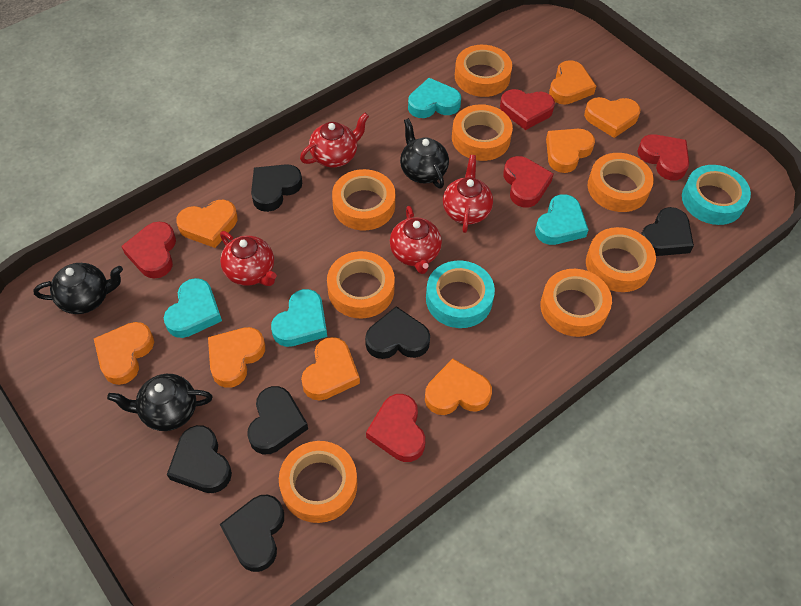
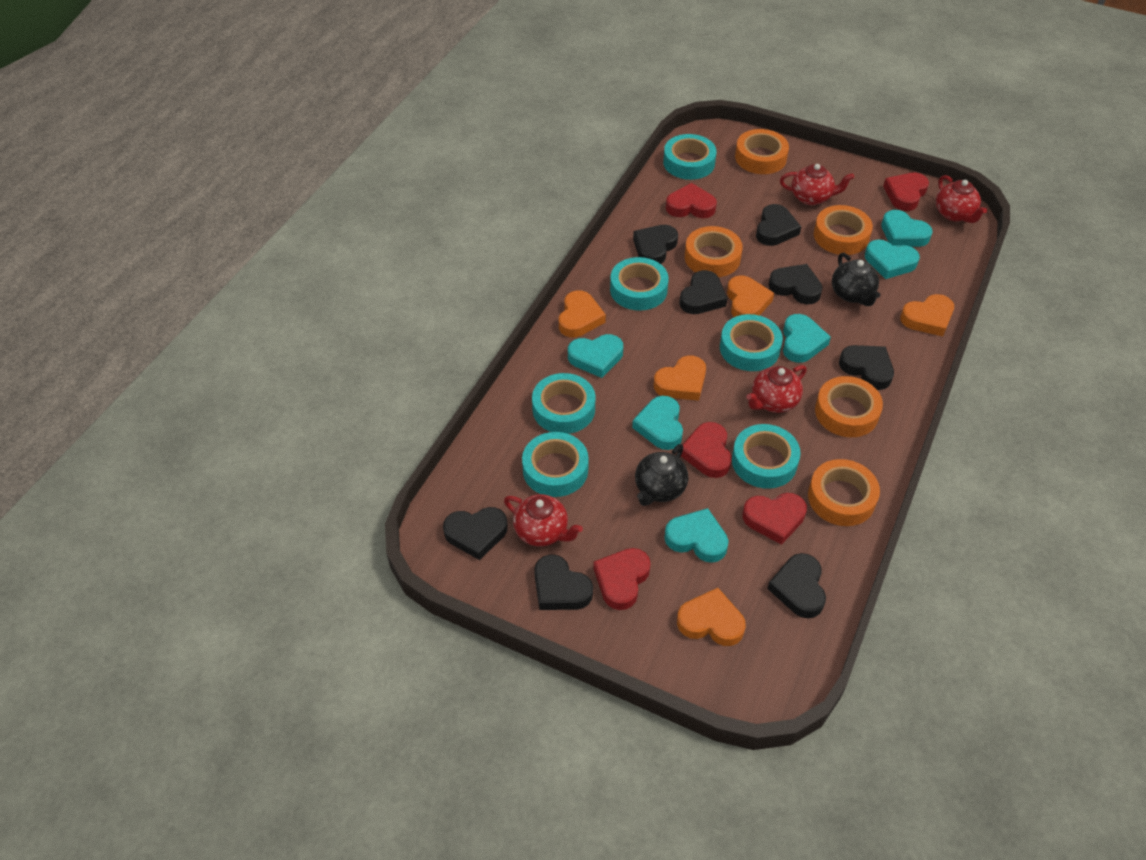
black heart: [167,425,232,493] [220,495,284,572] [247,386,308,454] [251,164,302,212] [365,306,430,359] [641,207,694,256] = 6 -> [443,507,508,560] [534,554,593,610] [633,225,678,264] [679,270,727,314] [756,204,801,246] [767,553,826,618] [768,264,823,304] [839,345,894,390] = 8
black teapot: [33,263,123,314] [107,374,212,431] [400,118,449,188] = 3 -> [635,444,688,506] [832,253,881,306] = 2
orange heart: [94,322,154,385] [176,200,238,248] [208,327,265,388] [301,337,360,401] [425,359,492,415] [546,129,595,173] [549,60,596,105] [584,97,641,138] = 8 -> [559,290,606,338] [654,356,706,401] [677,588,746,646] [727,275,774,317] [900,294,954,336] = 5
orange tape: [279,441,357,523] [327,251,395,318] [332,169,395,230] [452,104,513,161] [455,45,512,97] [540,269,612,337] [586,227,656,292] [588,153,654,212] = 8 -> [685,226,743,277] [735,129,789,174] [808,459,880,526] [814,205,873,255] [815,376,883,437] = 5
turquoise heart: [164,278,222,338] [271,289,327,347] [408,78,461,118] [535,194,589,245] = 4 -> [568,334,623,378] [632,396,683,450] [664,508,729,563] [783,314,831,363] [865,240,920,279] [881,210,933,247] = 6
turquoise tape: [426,261,495,328] [682,165,751,225] = 2 -> [522,432,589,497] [532,373,596,434] [610,257,669,311] [663,134,717,180] [720,314,783,371] [732,424,801,489] = 6

